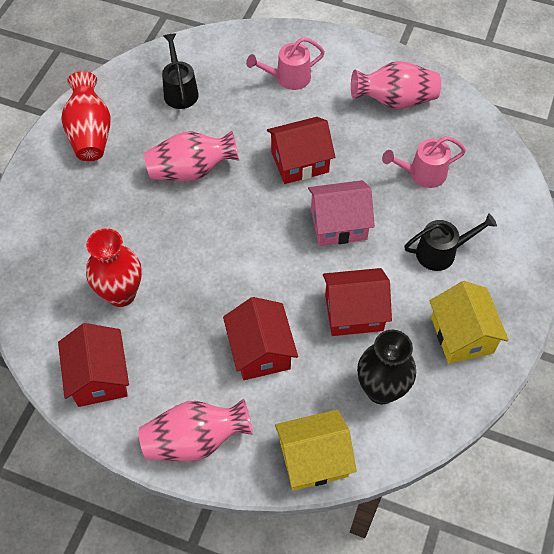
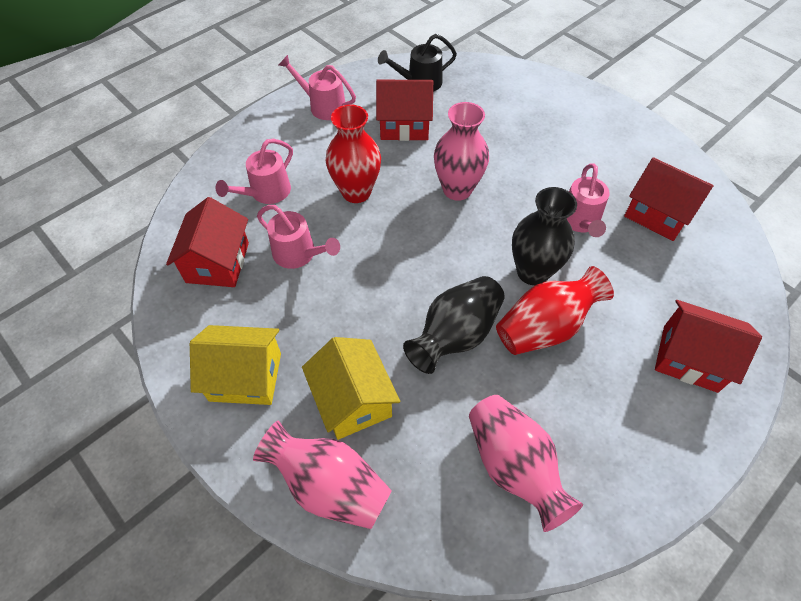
black vase: [357,330,416,404] = 1 -> [403,276,505,374] [512,187,577,285] = 2
black watering can: [162,33,199,109] [404,213,497,271] = 2 -> [378,34,457,92] = 1
pink house: [308,180,375,246] = 1 -> none = 0
pink watering can: [246,37,325,90] [382,136,466,188] = 2 -> [216,139,293,204] [257,205,340,269] [279,55,356,120] [567,163,609,237] = 4

